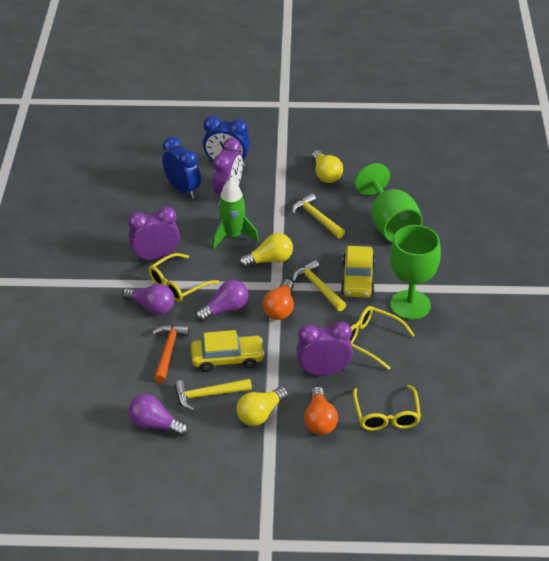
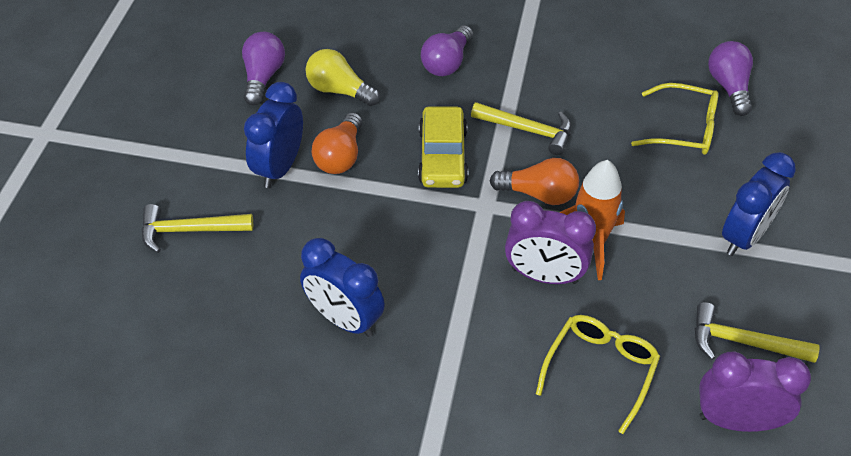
blue clock: [162,137,201,199] [203,116,250,166] = 2 -> [244,82,303,188] [300,238,385,337] [722,152,796,256] = 3
green goblet: [355,163,423,242] [390,225,441,320] = 2 -> none = 0
green rocket: [212,179,259,249] = 1 -> none = 0
orange hammer: [152,325,190,383] = 1 -> none = 0
orange rocket: none = 0 -> [559,160,625,280] = 1
purple clock: [128,207,180,261] [213,138,243,195] [296,321,353,376] = 3 -> [505,201,596,284] [699,352,811,432] = 2
yellow car: [191,330,265,372] [341,246,375,298] = 2 -> [418,106,468,188] = 1
yellow glasses: [148,253,220,302] [350,306,415,370] [353,385,421,431] = 3 -> [536,315,660,434] [631,83,718,155] = 2
yellow light bulb: [236,387,288,426] [239,233,293,268] [312,150,343,183] = 3 -> [306,49,380,106] = 1

